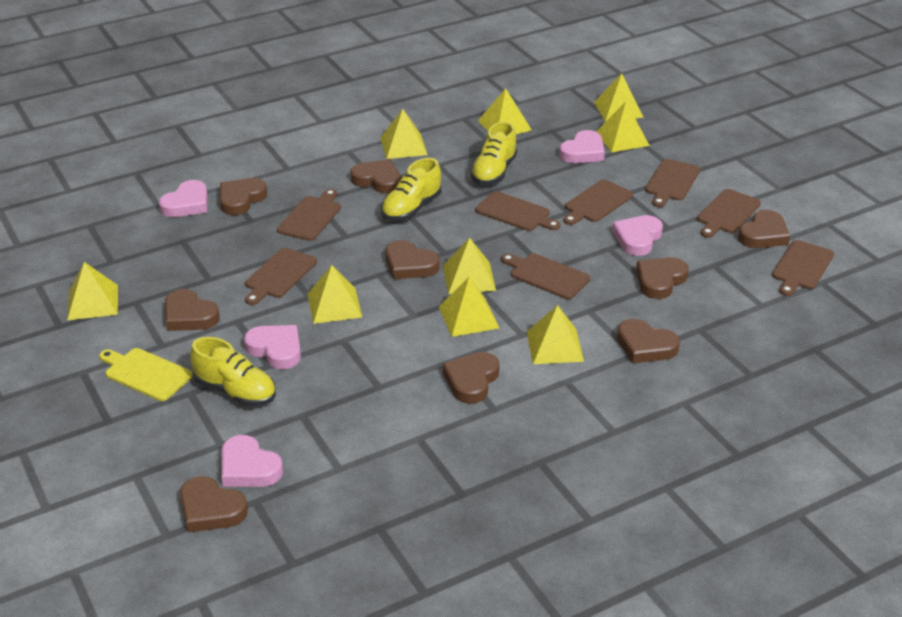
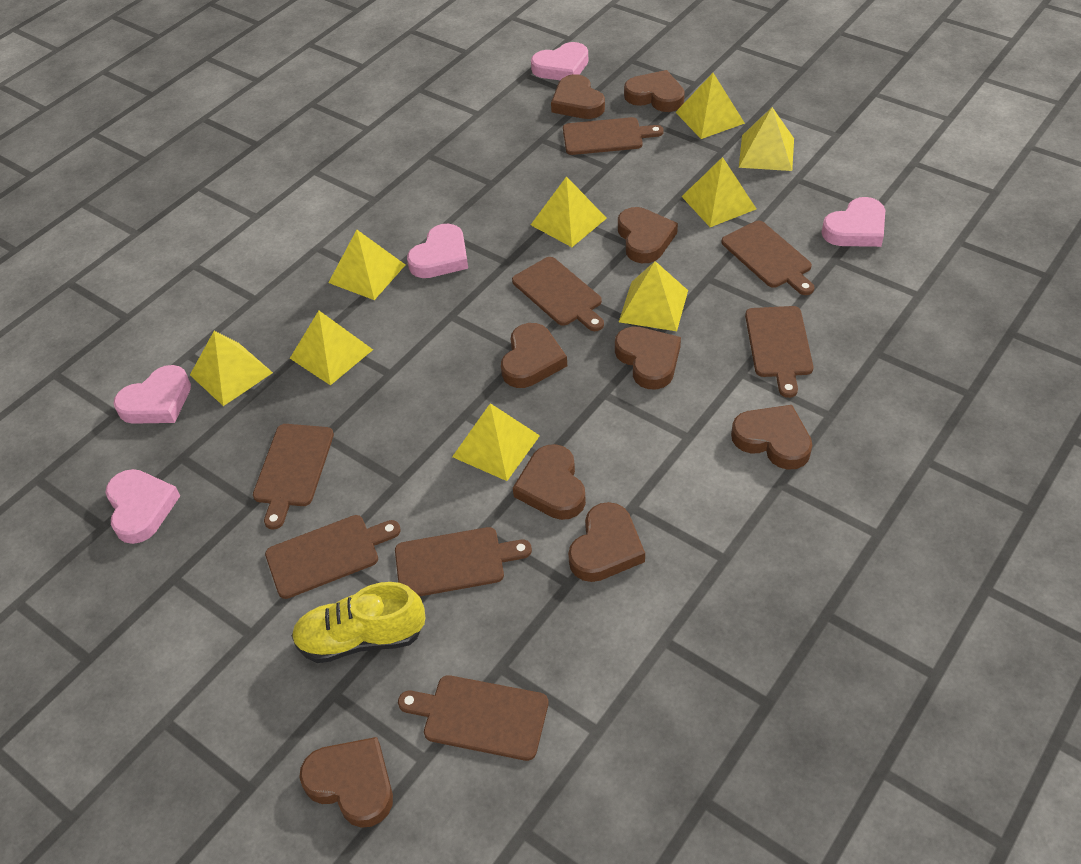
yellow cutting board: [99,348,193,401] = 1 -> none = 0
yellow shoe: [190,337,276,406] [381,158,441,221] [470,121,517,185] = 3 -> [291,582,425,663] = 1

